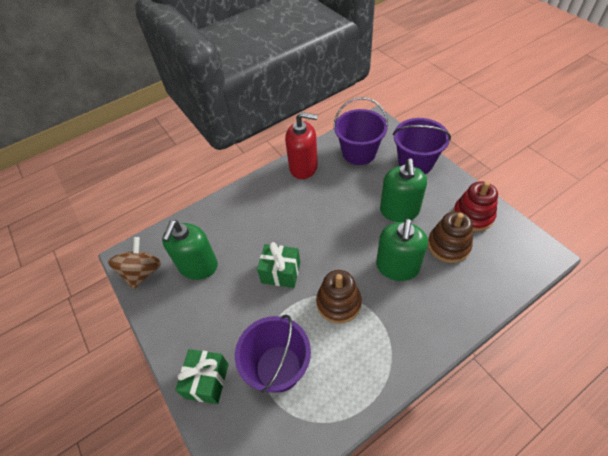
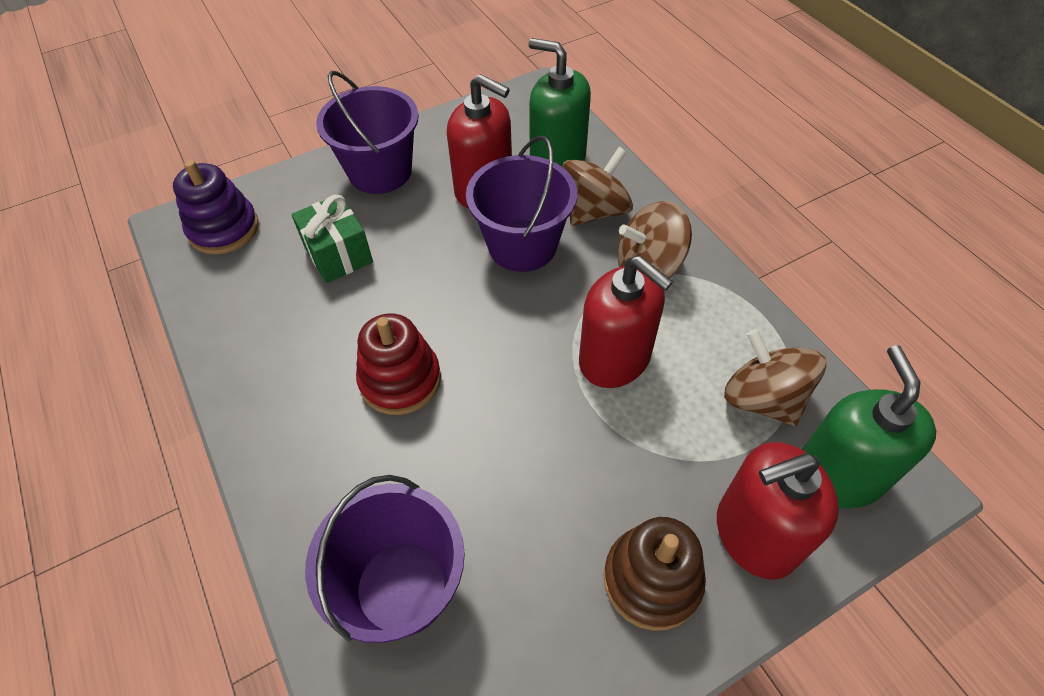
brown spinning top: [108,237,162,289] = 1 -> [562,147,633,226] [618,201,692,278] [724,329,826,426] = 3
brown stacking toy: [316,270,362,324] [428,211,473,263] = 2 -> [603,517,706,631] = 1
green gift: [175,349,229,404] [257,242,300,288] = 2 -> [291,194,373,283] = 1
green soap dispenser: [162,220,218,280] [376,219,428,281] [380,159,427,222] = 3 -> [529,38,591,167] [802,345,936,508] = 2
purple stacking toy: none = 0 -> [173,160,259,255] = 1
red soap dispenser: [285,112,318,179] = 1 -> [447,74,512,208] [579,256,673,388] [717,442,839,580] = 3

